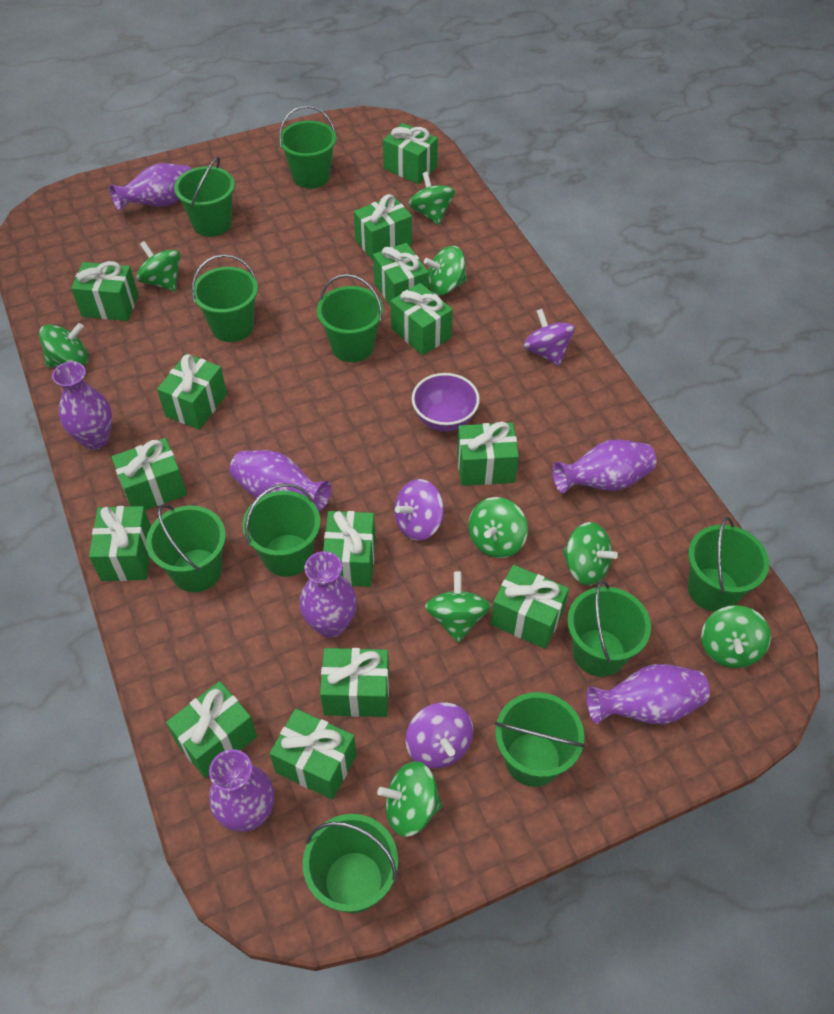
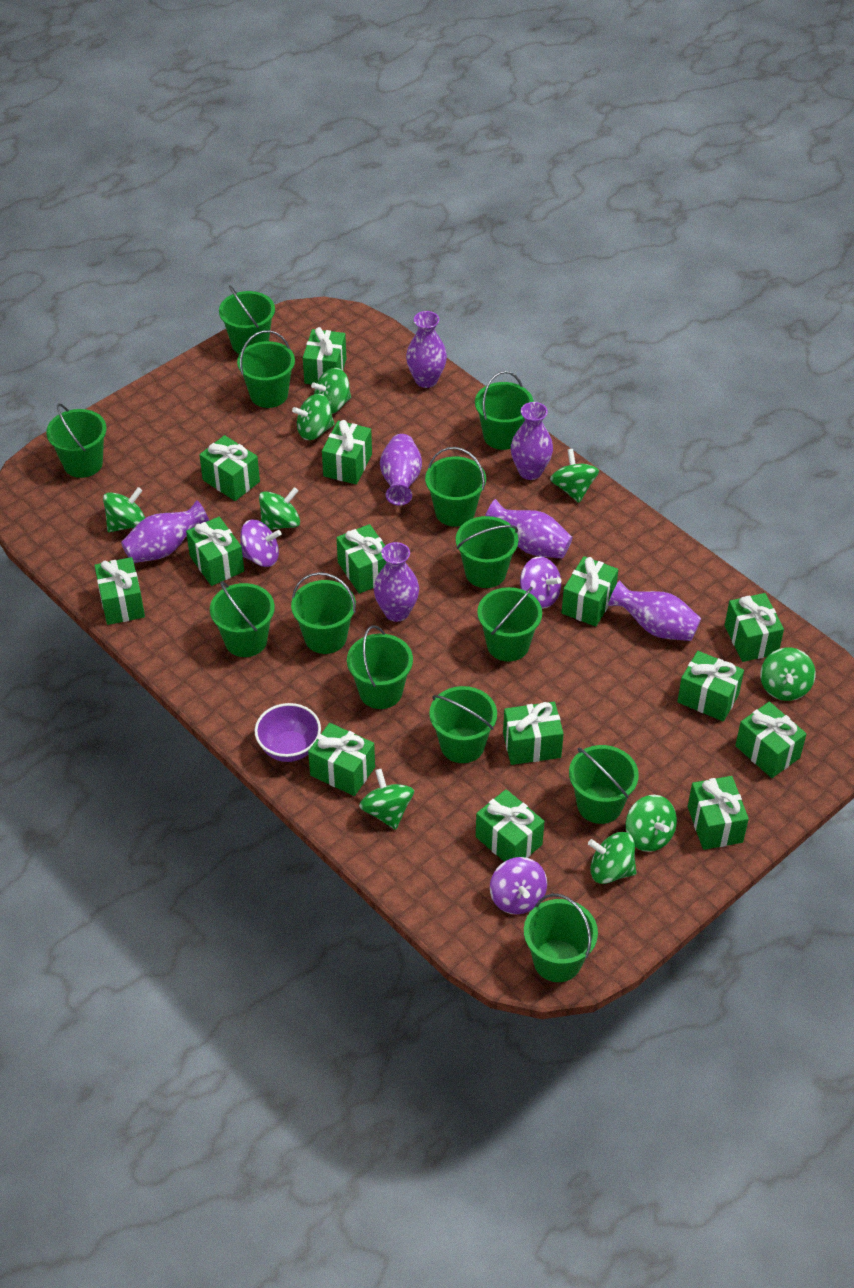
green bucket: [146,504,226,592] [174,157,235,237] [191,254,258,342] [242,483,320,577] [279,105,336,189] [303,814,398,913] [317,274,383,362] [495,692,585,787] [567,580,651,677] [688,517,769,612] = 10 -> [46,403,106,478] [210,581,275,657] [219,285,275,354] [237,330,295,408] [291,572,356,654] [347,625,413,709] [425,447,486,527] [429,686,497,763] [456,516,518,588] [475,371,533,450] [477,587,542,662] [524,893,598,982] [569,745,639,824] = 13

